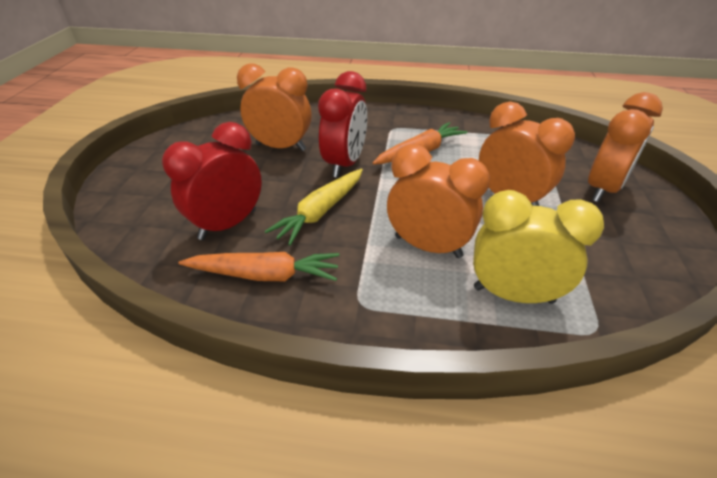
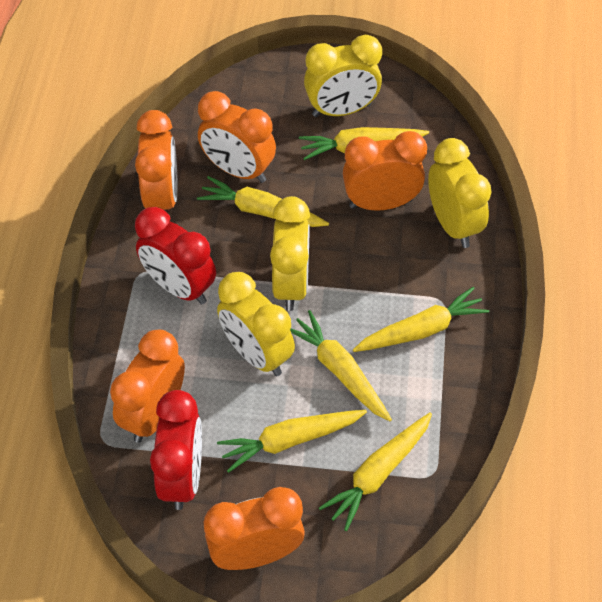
orange carrot: [178,252,339,281] [373,122,467,165] = 2 -> none = 0
orange clock: [237,64,311,151] [387,144,490,258] [479,101,575,206] [588,92,663,202] = 4 -> [110,329,185,443] [135,110,177,210] [198,91,276,183] [204,487,305,570] [343,131,427,211] = 5
yellow carrot: [264,169,363,246] = 1 -> [197,176,329,227] [217,410,367,473] [290,310,392,421] [299,127,429,160] [319,412,432,531] [353,287,489,352] = 6
yellow clock: [473,190,604,304] = 1 -> [217,272,295,376] [270,196,310,311] [304,35,382,117] [428,138,491,248] = 4

